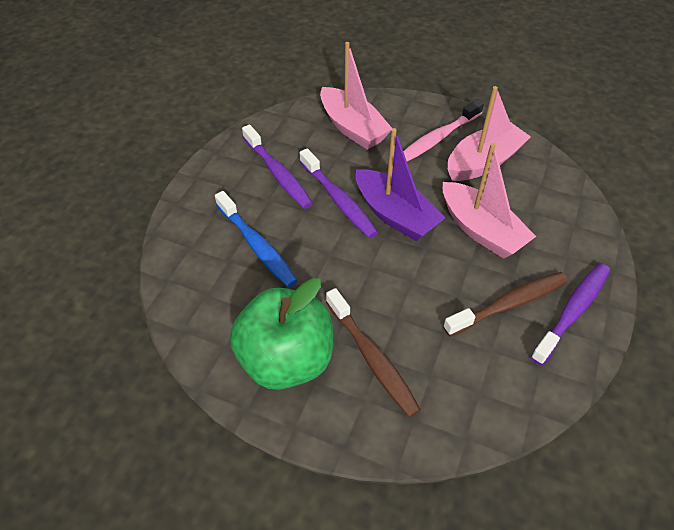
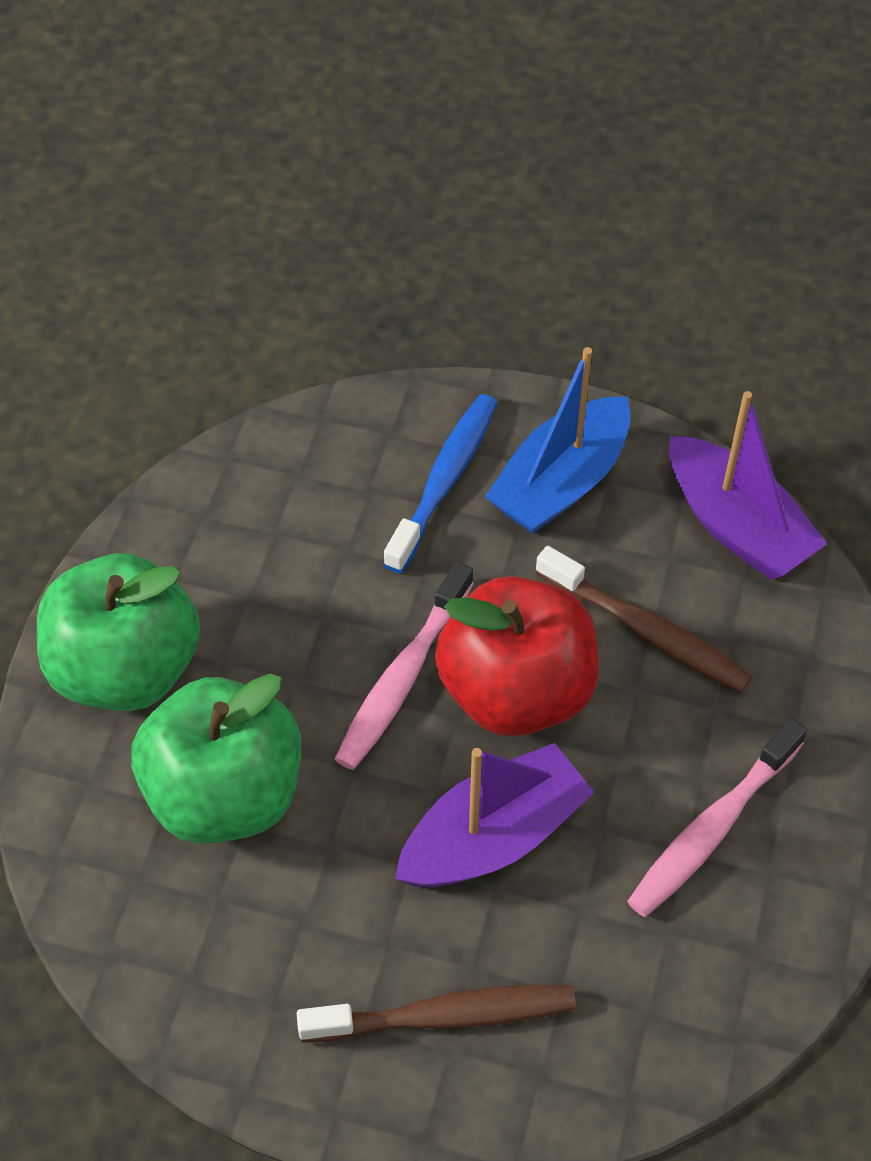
blue boat: none = 0 -> [485,347,631,534] = 1
green apple: [230,278,333,390] = 1 -> [37,553,200,711] [131,674,301,844] = 2
pink boat: [320,42,393,149] [443,143,536,259] [448,86,531,181] = 3 -> none = 0
pink toothbrush: [403,99,484,162] = 1 -> [335,561,474,770] [627,718,807,917] = 2
purple boat: [356,128,445,241] = 1 -> [395,743,595,887] [669,391,827,580] = 2
purple toothbrush: [242,124,313,209] [300,148,378,238] [530,263,610,365] = 3 -> none = 0
red apple: none = 0 -> [435,576,599,737] = 1

